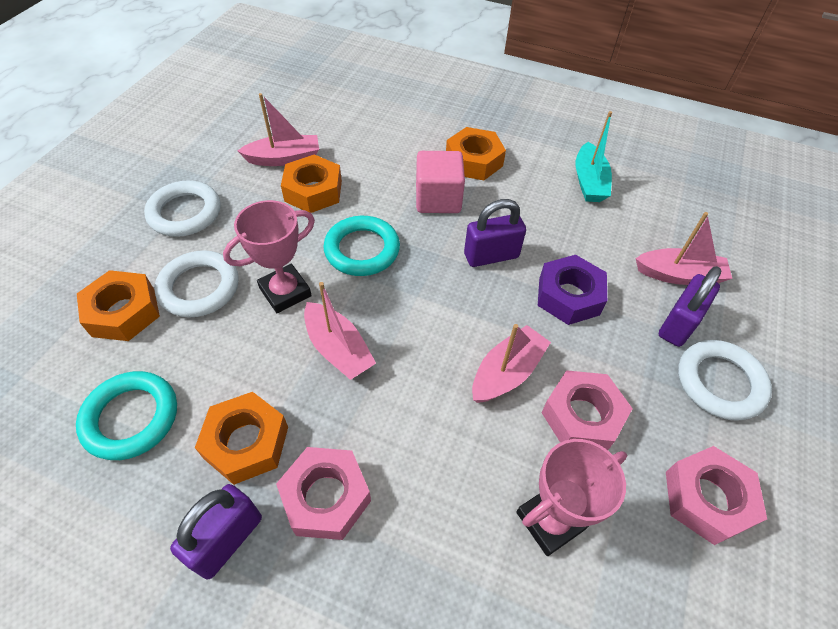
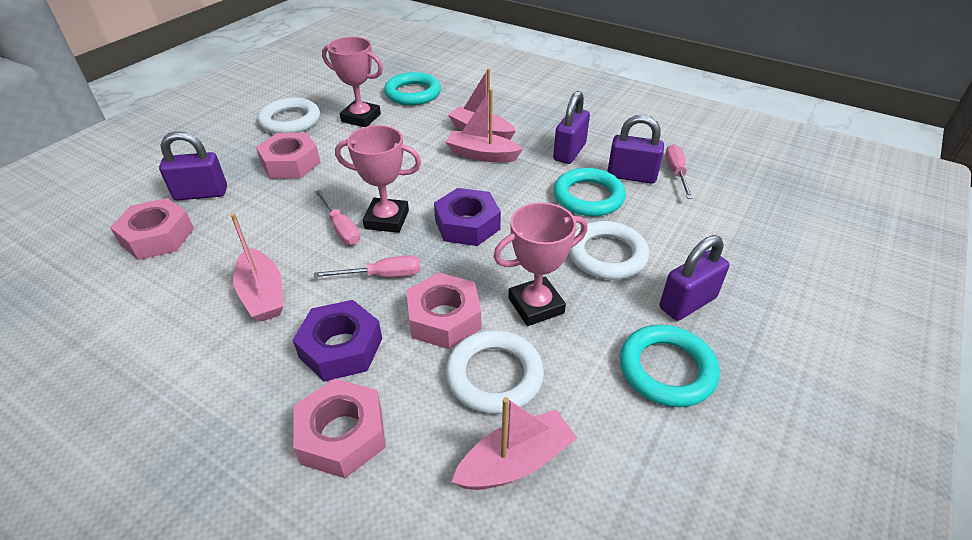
orange nut: [77,270,160,341] [195,392,288,485] [281,154,342,213] [446,127,506,180] = 4 -> none = 0
pink cube: [416,151,465,213] = 1 -> none = 0
pink nut: [276,447,371,540] [541,370,633,450] [666,446,767,545] = 3 -> [110,198,194,260] [256,133,321,179] [293,379,386,478] [406,273,481,349] = 4
pink screwdriver: none = 0 -> [314,255,421,277] [315,190,360,245] [665,144,693,199] = 3
pink trophy: [223,200,315,313] [516,439,627,556] = 2 -> [322,37,383,127] [335,125,422,233] [493,202,588,326] = 3
purple nut: [538,255,607,325] = 1 -> [293,300,382,382] [434,188,501,246] = 2
purple padlock: [170,484,262,579] [464,199,526,267] [659,266,722,347] = 3 -> [159,131,227,201] [553,91,590,164] [607,115,664,184] [660,235,730,321] = 4
turquoise boat: [576,111,612,202] = 1 -> none = 0
turquoise ring: [76,371,177,460] [323,216,400,276] = 2 -> [384,72,441,105] [554,168,626,217] [620,325,719,407] = 3

